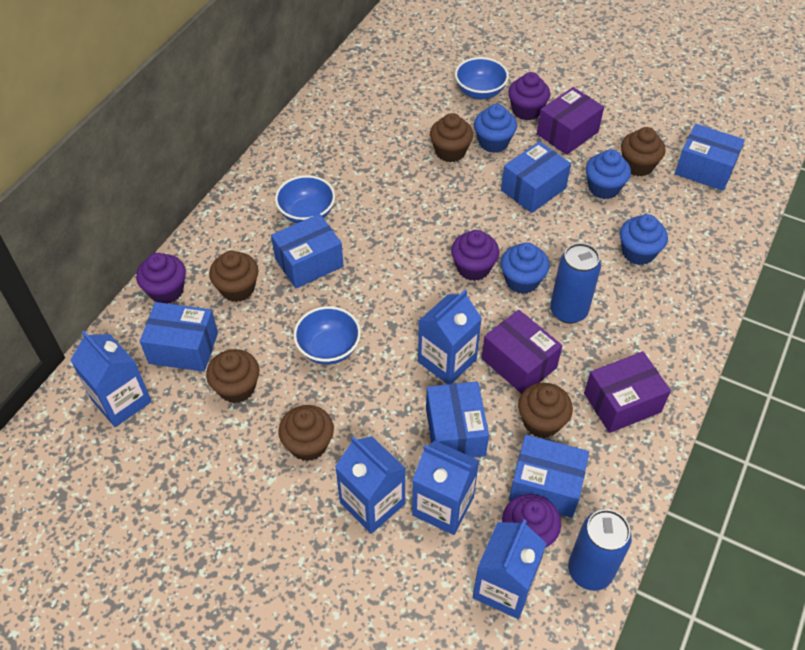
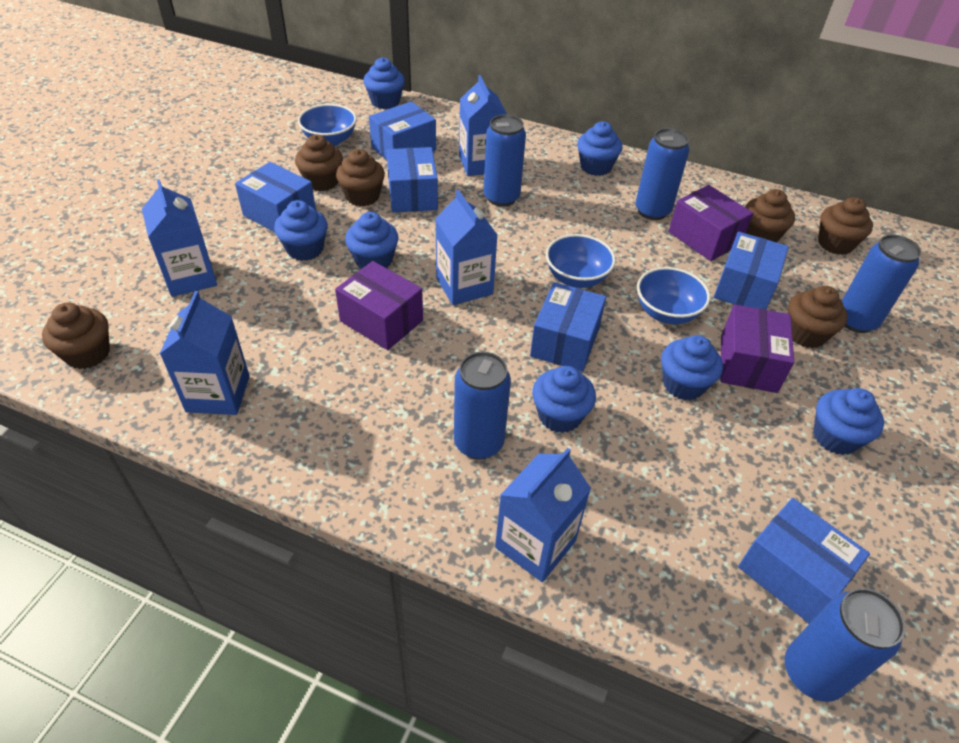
blue can: [550,243,601,324] [568,509,632,591] = 2 -> [454,352,511,460] [484,114,526,207] [635,128,689,220] [785,588,905,702] [842,235,921,333] = 5
blue cupcake: [474,104,517,153] [501,242,549,294] [586,149,631,199] [620,214,668,265] = 4 -> [274,200,328,261] [345,212,399,269] [363,57,405,109] [532,366,596,433] [577,121,622,176] [661,335,723,400] [813,388,884,455] = 7
purple cupcake: [136,253,186,304] [451,230,499,281] [502,494,561,548] [508,72,550,121] = 4 -> none = 0

